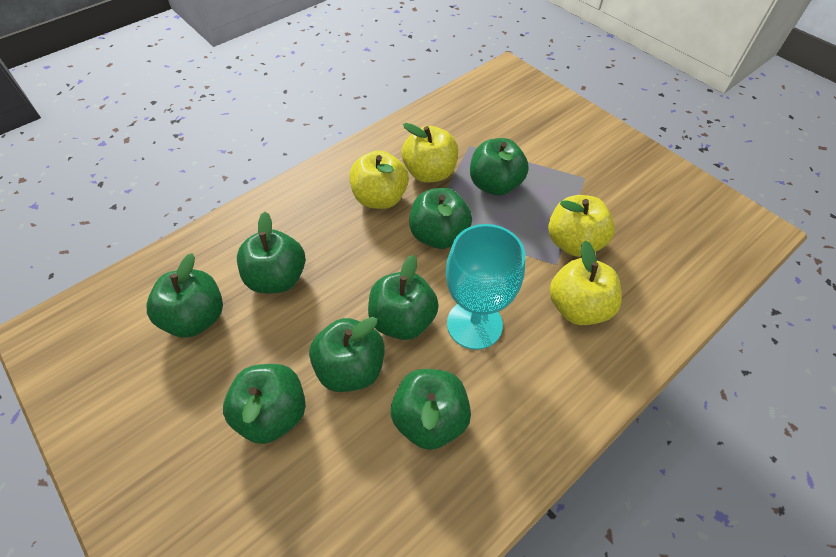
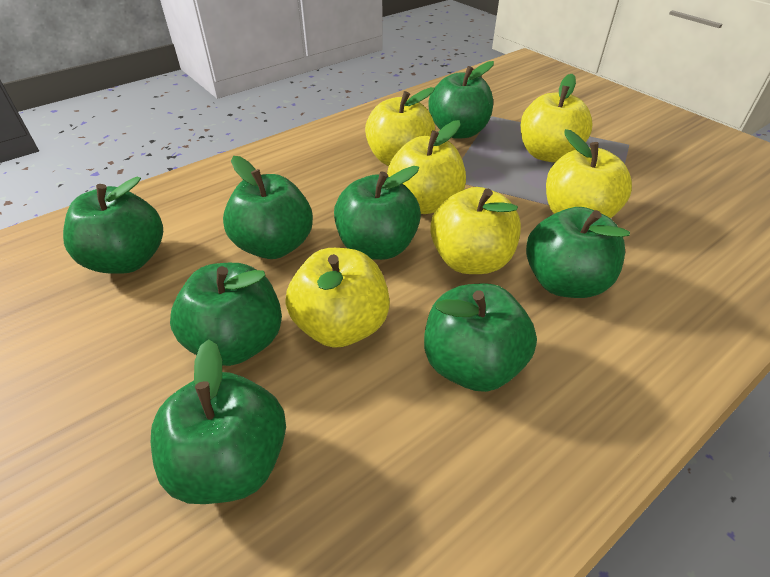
turquoise goblet: [446,224,525,350] = 1 -> none = 0
yellow apple: [349,150,409,209] [402,123,458,183] [548,195,615,257] [550,241,622,325] = 4 -> [286,248,390,348] [365,87,435,166] [387,120,466,214] [430,187,521,274] [521,74,592,162] [546,129,632,219] = 6

